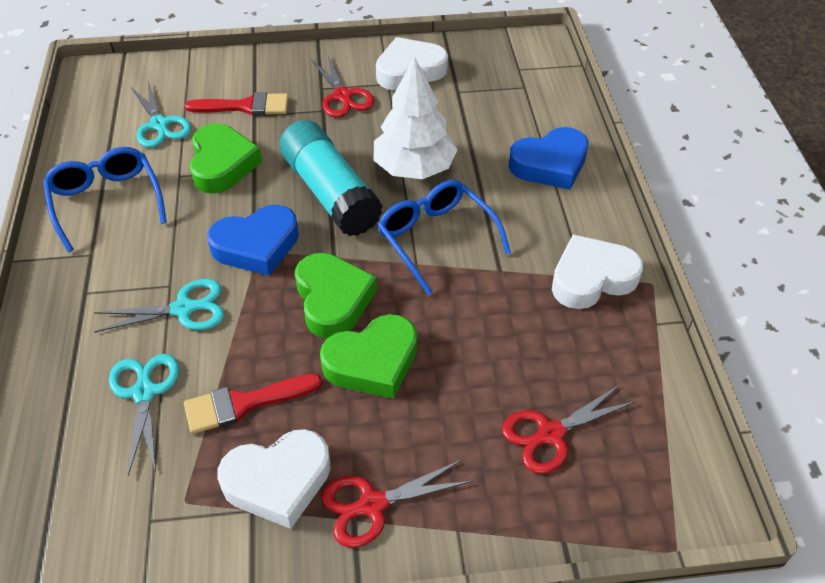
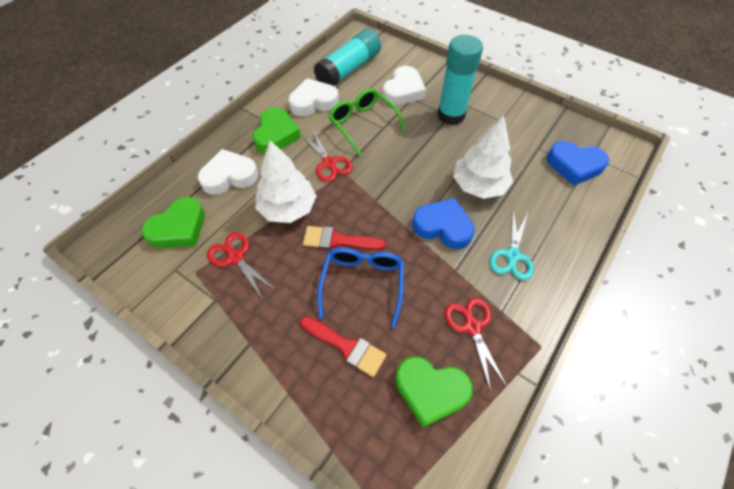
blue glasses: [43,147,167,252] [378,180,511,295] = 2 -> [317,248,404,328] = 1
green glasses: none = 0 -> [328,88,406,156] = 1
turquoise glue stick: [279,120,383,236] = 1 -> [314,29,381,86] [437,35,483,125] = 2
turquoise scissors: [94,279,224,333] [109,354,179,476] [130,81,191,148] = 3 -> [490,209,534,280] = 1
white tree: [373,57,458,179] = 1 -> [255,140,316,223] [453,115,513,199] = 2

